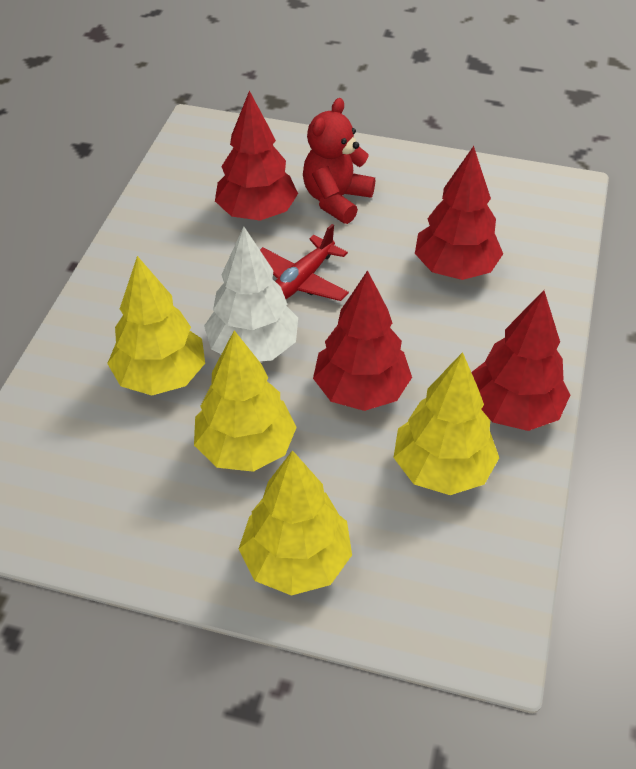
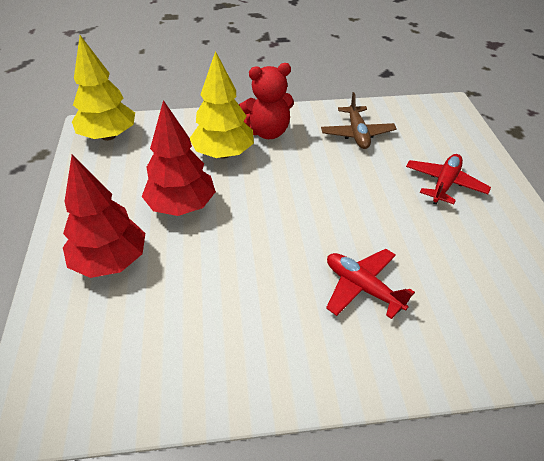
brown plane: none = 0 -> [321,92,396,149] = 1
red plane: [260,224,349,301] = 1 -> [326,249,415,319] [406,154,491,205] = 2
red tree: [215,91,298,221] [313,270,412,411] [415,146,503,280] [471,290,570,431] = 4 -> [63,155,145,278] [142,100,216,216] = 2
white tree: [204,227,298,362] = 1 -> none = 0
yellow tree: [107,256,205,395] [194,330,297,472] [239,450,352,596] [393,352,499,495] = 4 -> [72,35,135,141] [190,51,254,159] = 2

